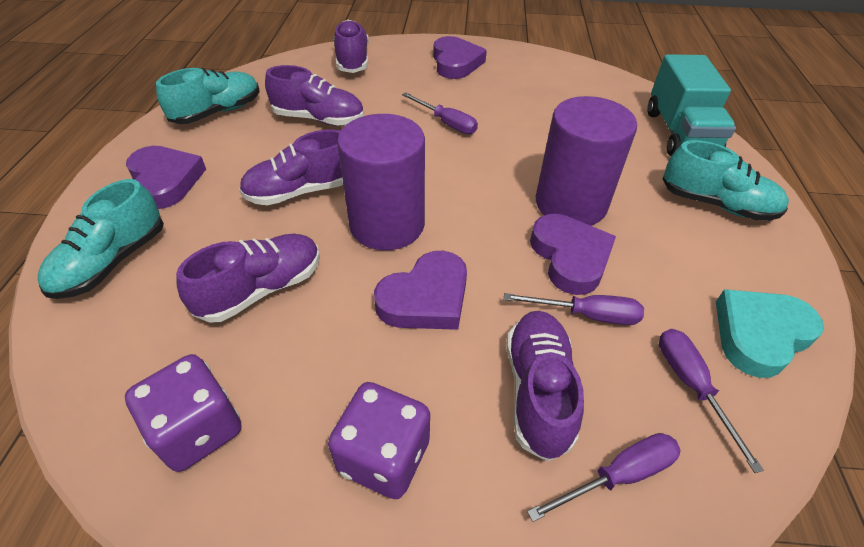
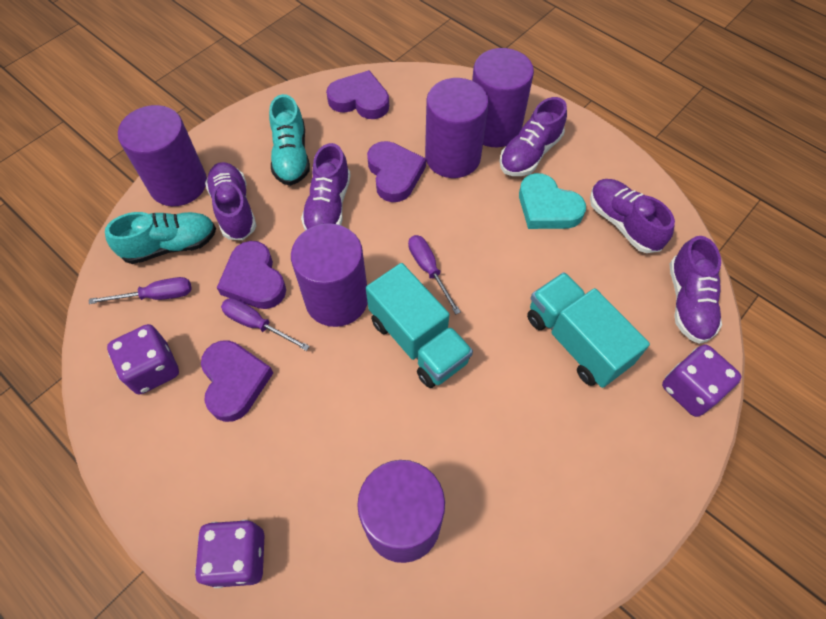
purple cylinder: [337,114,425,250] [536,96,637,226] = 2 -> [118,105,207,206] [291,223,368,327] [357,460,445,563] [425,78,489,178] [472,48,534,147] = 5
purple dice: [125,354,241,472] [328,382,430,499] = 2 -> [107,324,179,394] [195,520,265,588] [662,344,742,417] = 3
purple screwdriver: [402,92,478,134] [504,293,644,325] [527,433,681,522] [659,329,764,473] = 4 -> [89,277,192,304] [221,298,310,351] [408,235,461,315] = 3
turquoise shoe: [38,179,164,299] [156,68,260,124] [663,140,789,221] = 3 -> [105,212,216,264] [269,94,310,186] = 2
turquoise truck: [647,54,736,156] = 1 -> [366,263,473,388] [527,272,650,388] = 2

